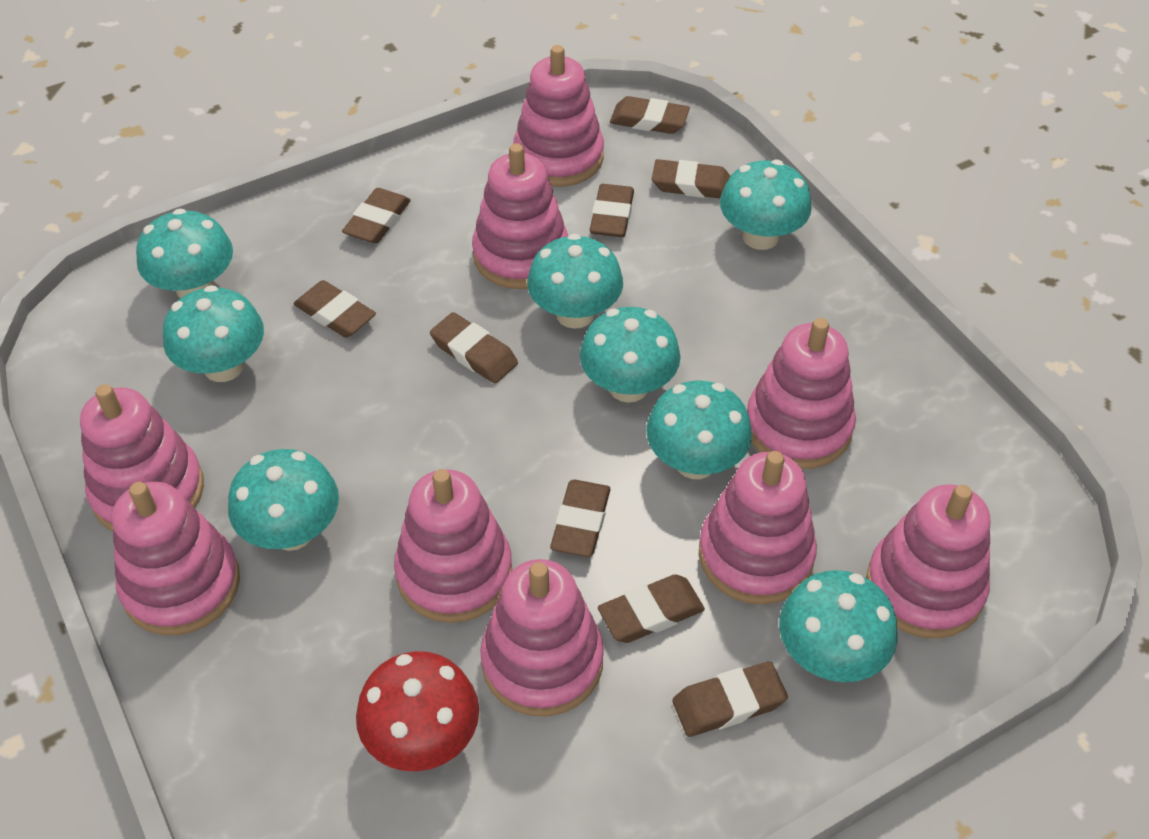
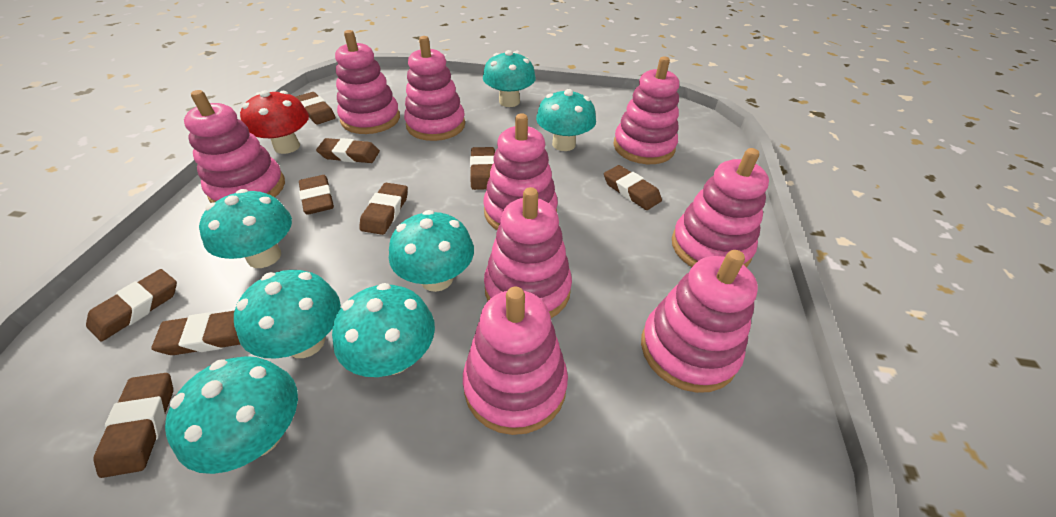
turquoise mushroom: [136,209,233,298] [163,285,264,382] [228,449,339,551] [527,234,623,329] [580,307,681,403] [647,381,752,479] [720,160,812,250] [779,570,898,682] = 8 -> [165,356,298,474] [199,189,292,268] [234,270,341,359] [332,283,435,377] [389,210,474,292] [483,50,536,107] [536,89,596,151] = 7

